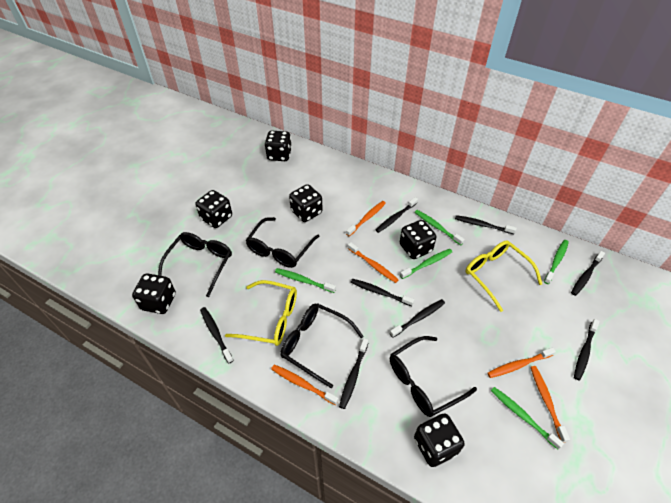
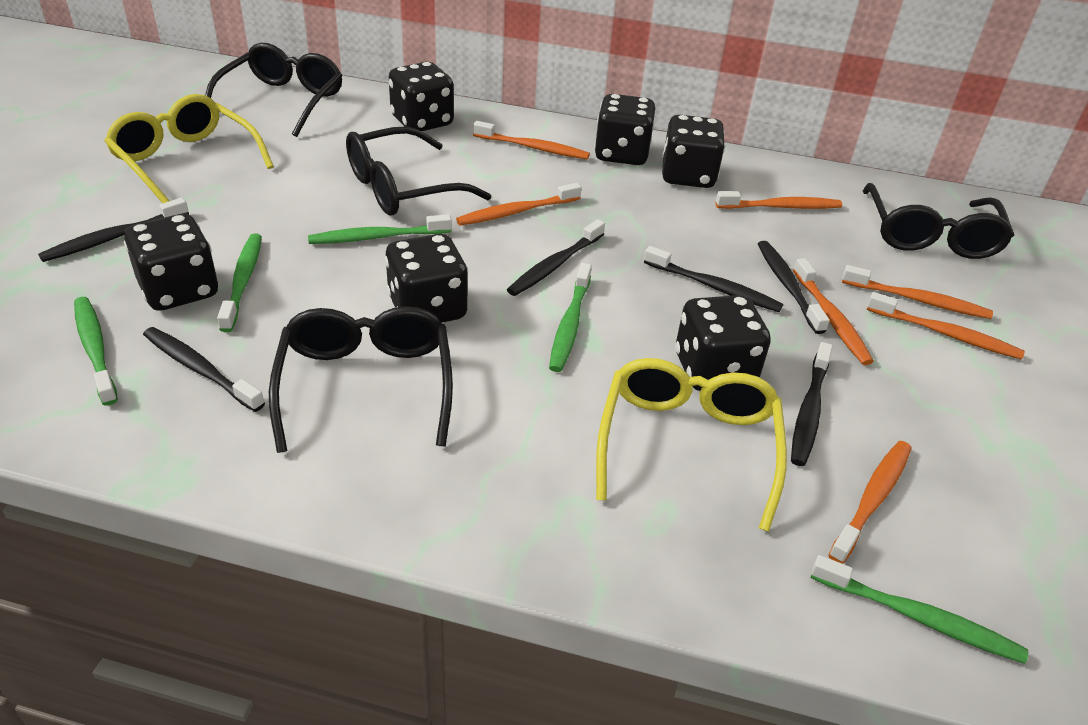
black toothbrush: [200,307,234,364] [339,338,368,409] [351,279,414,306] [376,197,418,233] [390,299,445,338] [455,215,517,234] [571,251,605,296] [574,319,600,380] = 8 -> [38,198,189,262] [143,327,265,412] [507,219,605,296] [644,246,783,312] [758,241,830,334] [791,342,833,466] = 6
orange toothbrush: [271,365,338,405] [346,201,386,236] [348,242,399,283] [487,347,556,378] [531,366,570,443] = 5 -> [456,183,581,226] [473,121,590,159] [716,191,842,209] [793,258,874,365] [828,441,912,564] [842,265,993,319] [867,292,1025,360] = 7

